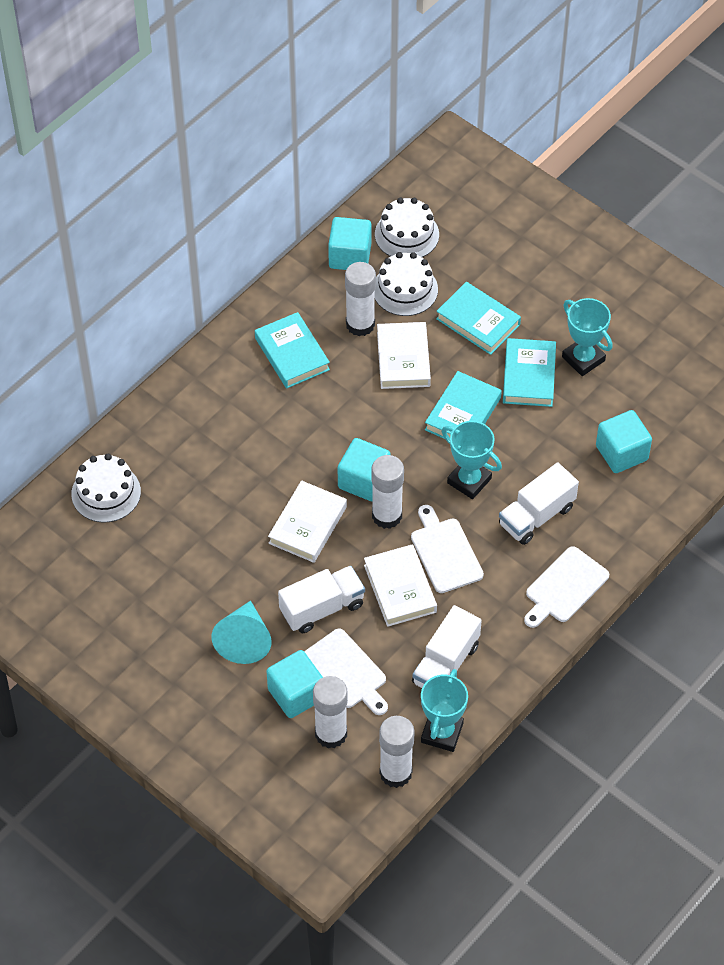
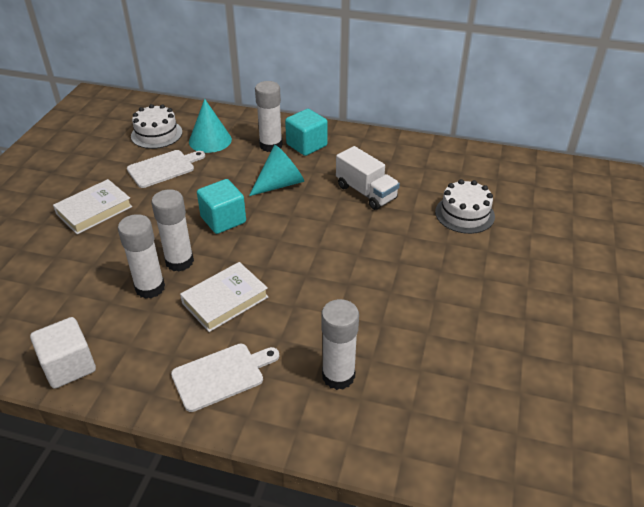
turquoise book: [255,312,330,388] [425,371,502,439] [436,282,521,355] [503,338,556,407] = 4 -> none = 0
turquoise cone: [212,601,271,664] = 1 -> [189,99,232,153] [249,145,304,196] = 2
turquoise cube: [267,650,323,718] [328,217,372,270] [338,438,391,501] [596,410,652,473] = 4 -> [197,179,246,234] [285,109,328,156] = 2
turquoise trophy: [421,669,468,752] [442,421,502,499] [562,298,613,376] = 3 -> none = 0
white book: [268,480,347,563] [364,544,437,627] [377,322,431,389] = 3 -> [53,179,132,234] [180,262,268,332] = 2
white cake: [71,454,141,523] [375,198,439,257] [375,252,438,316] = 3 -> [131,104,182,149] [435,179,495,234] = 2
white cube: none = 0 -> [30,317,96,389] = 1
white cutting board: [304,629,388,715] [411,505,484,593] [524,546,609,628] = 3 -> [127,150,205,188] [171,344,279,412] = 2
white truck: [278,566,365,633] [412,605,482,688] [499,462,579,545] = 3 -> [336,146,400,210] = 1

